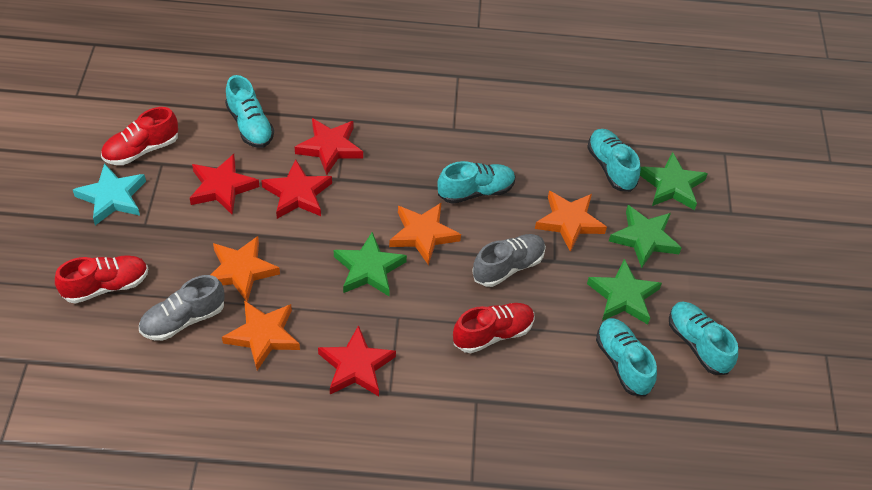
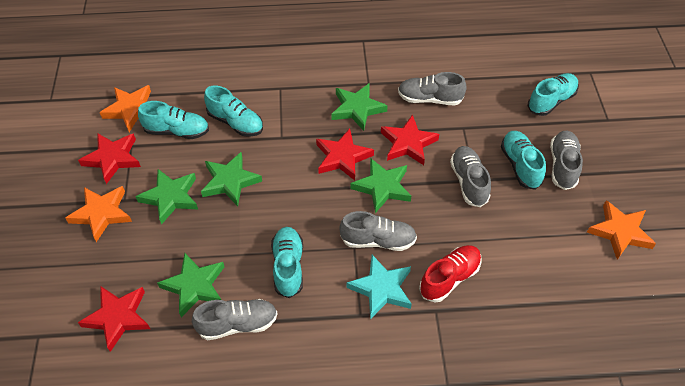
green star: [334,232,407,296] [587,259,662,324] [609,205,682,268] [640,152,708,210] = 4 -> [135,169,198,225] [157,253,224,317] [201,152,262,206] [331,83,388,131] [351,158,411,213] = 5
grey shoe: [139,275,225,341] [472,234,546,287] = 2 -> [192,299,278,340] [339,211,417,251] [398,72,467,105] [450,146,491,207] [550,131,583,190] = 5
orange star: [211,236,280,302] [222,300,300,370] [389,202,461,265] [535,191,607,252] = 4 -> [65,186,132,242] [100,85,151,132] [587,200,656,260] = 3
red shoe: [55,255,148,303] [101,107,178,165] [453,303,535,353] = 3 -> [419,245,481,302] = 1

